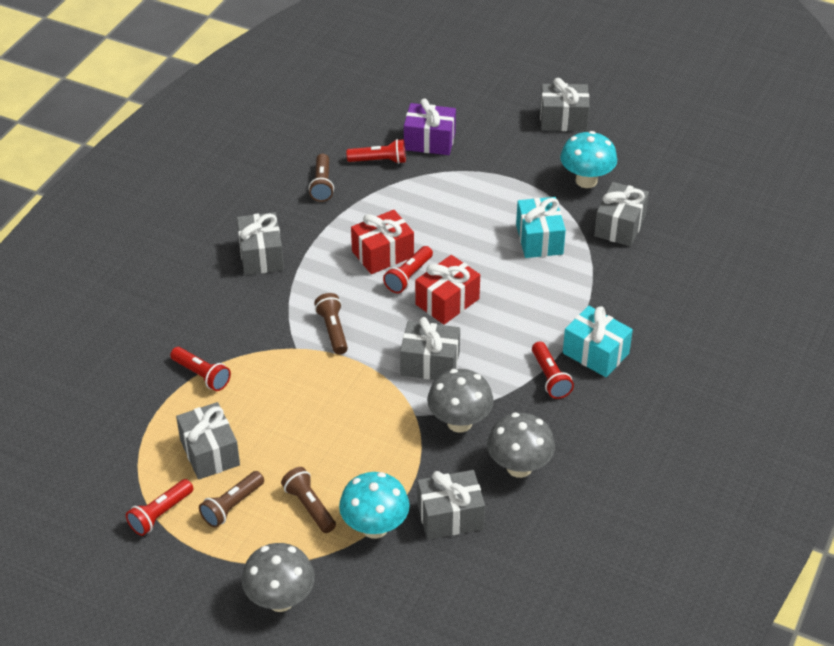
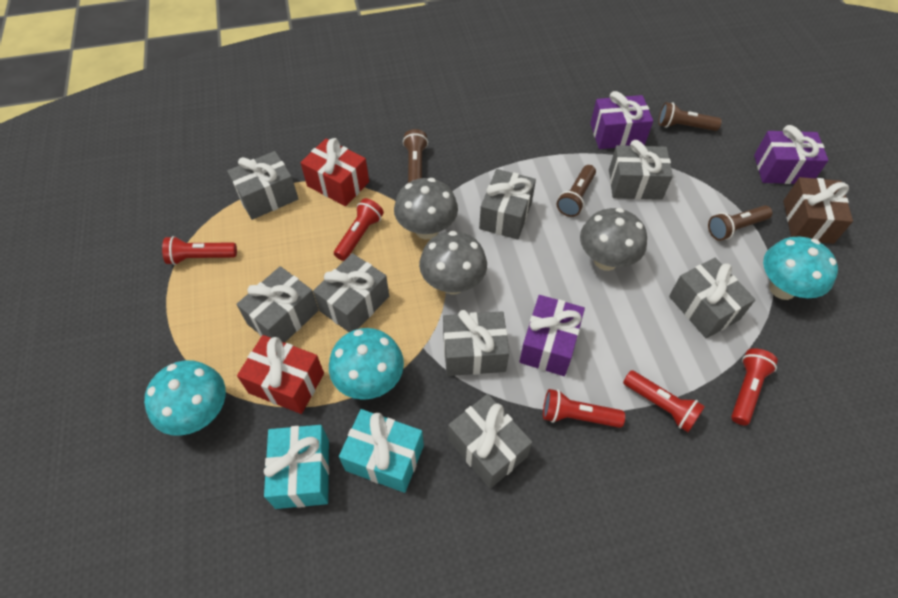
brown gift: none = 0 -> [783,177,853,244] = 1
grey gift: [176,402,240,480] [237,212,284,275] [400,317,460,380] [417,470,485,540] [540,78,590,131] [594,182,649,246] = 6 -> [227,151,298,220] [236,266,319,343] [313,253,389,332] [443,310,509,376] [448,394,532,489] [479,169,536,240] [609,140,673,200] [669,258,755,338] = 8
purple gift: [404,98,456,155] = 1 -> [519,295,585,376] [590,91,653,149] [754,125,828,184] = 3
turquoise mushroom: [339,472,410,539] [560,131,617,188] = 2 -> [144,360,226,436] [329,328,404,400] [763,237,838,300] = 3

